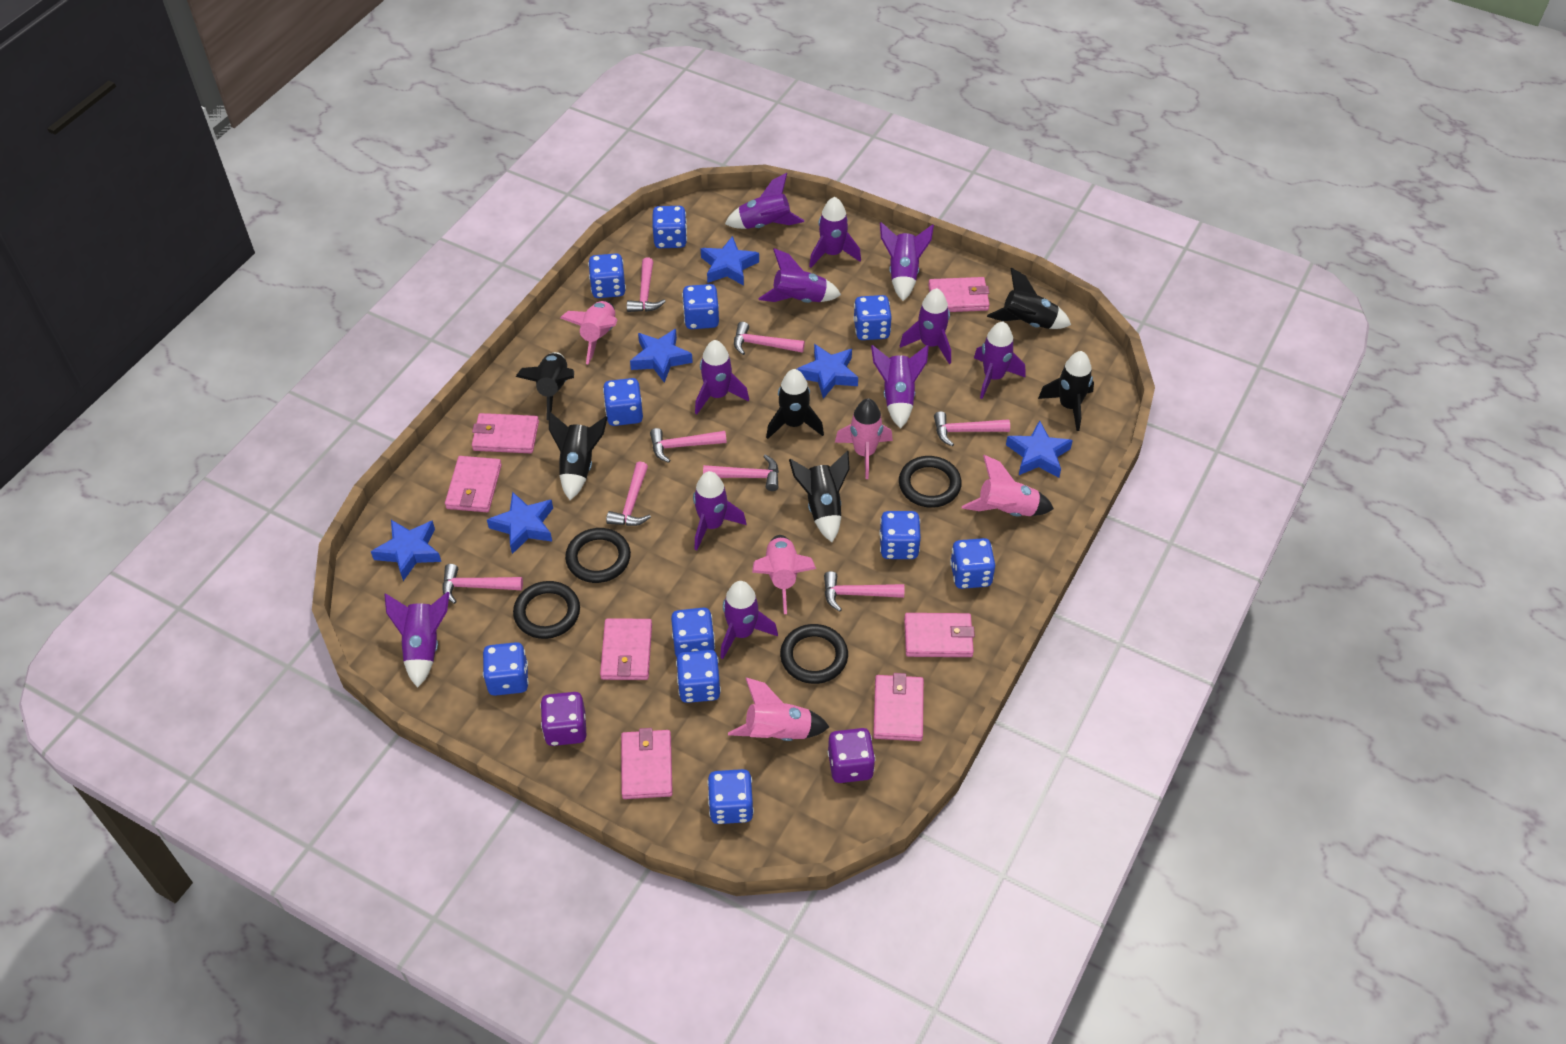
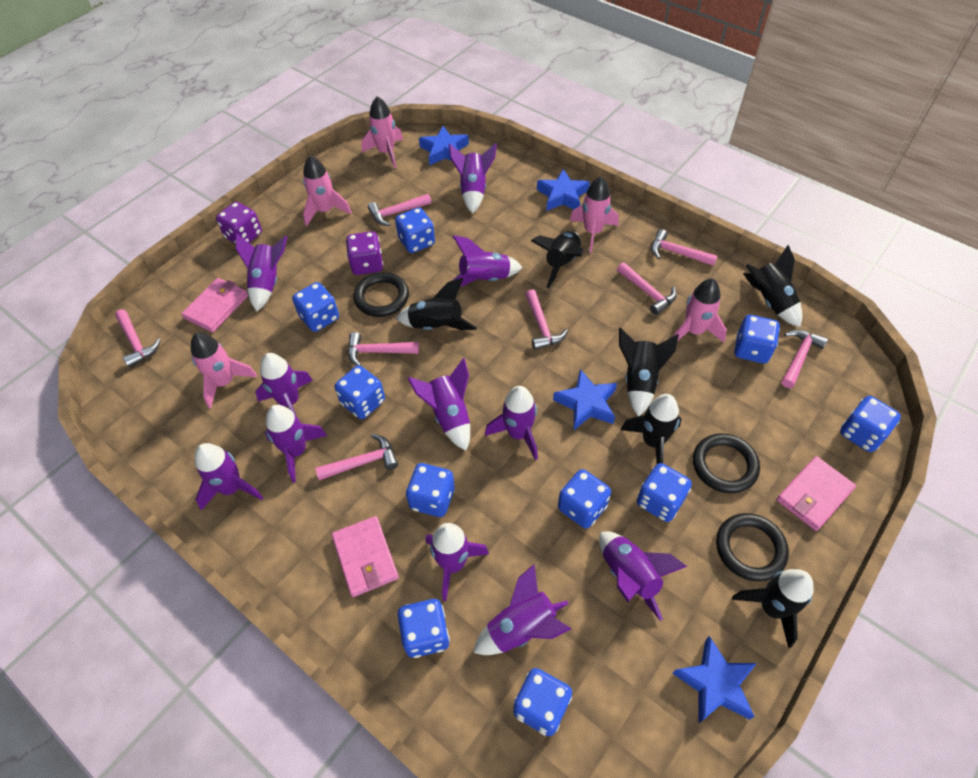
black ring: [513,581,580,639] [565,528,631,583] [780,624,848,684] [899,456,962,508] = 4 -> [354,272,409,317] [693,433,760,493] [716,513,789,581] = 3
blue dice: [483,642,529,696] [588,253,626,298] [603,378,643,426] [653,206,687,248] [671,607,715,657] [676,650,721,703] [682,284,719,329] [707,769,754,824] [853,295,892,340] [879,511,921,559] [950,538,995,589] = 11 -> [292,282,339,332] [335,365,385,419] [395,207,435,253] [398,599,450,658] [406,463,455,517] [513,668,572,736] [558,469,611,529] [637,463,692,522] [734,315,780,364] [840,396,901,452] = 10
blue star: [371,520,441,581] [487,492,553,554] [630,329,693,383] [701,236,759,286] [797,344,858,399] [1006,420,1073,478] = 6 -> [419,126,469,165] [537,169,590,211] [553,369,617,430] [672,636,757,724] = 4
pink wallet: [445,456,502,512] [472,413,539,453] [600,618,652,680] [621,728,673,799] [873,673,924,741] [904,613,975,657] [928,277,990,312] = 7 -> [181,278,248,332] [332,516,399,597] [776,456,856,531] = 3

